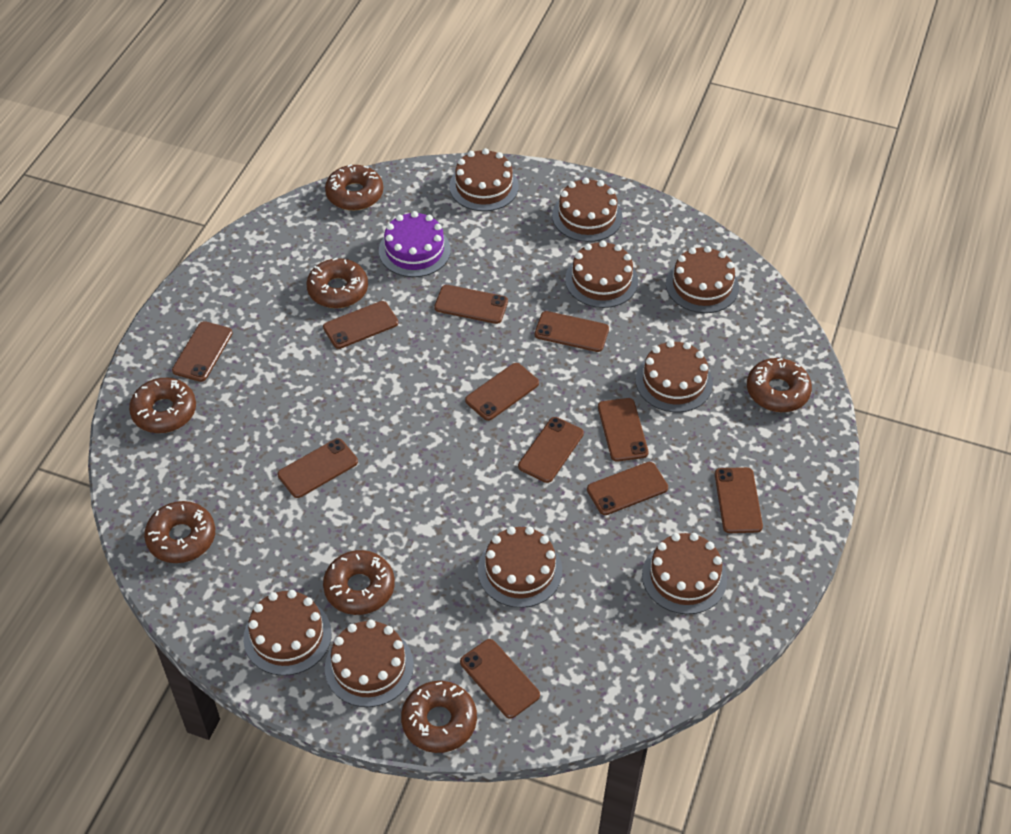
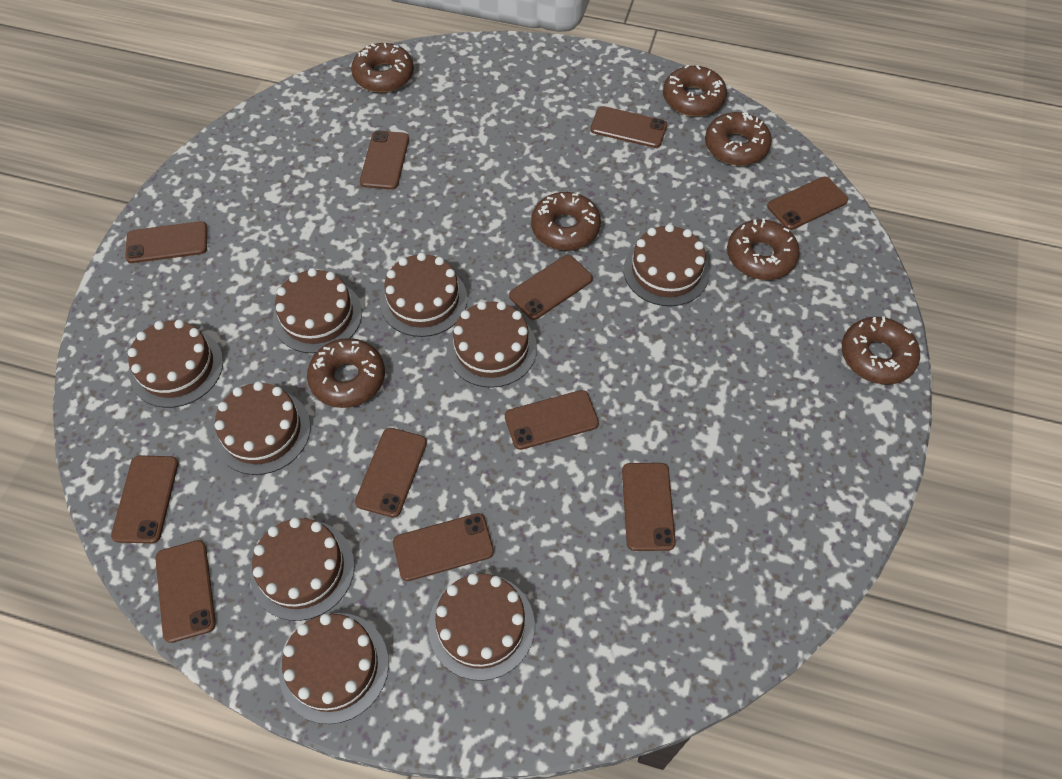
purple cake: [379,211,451,277] = 1 -> none = 0

